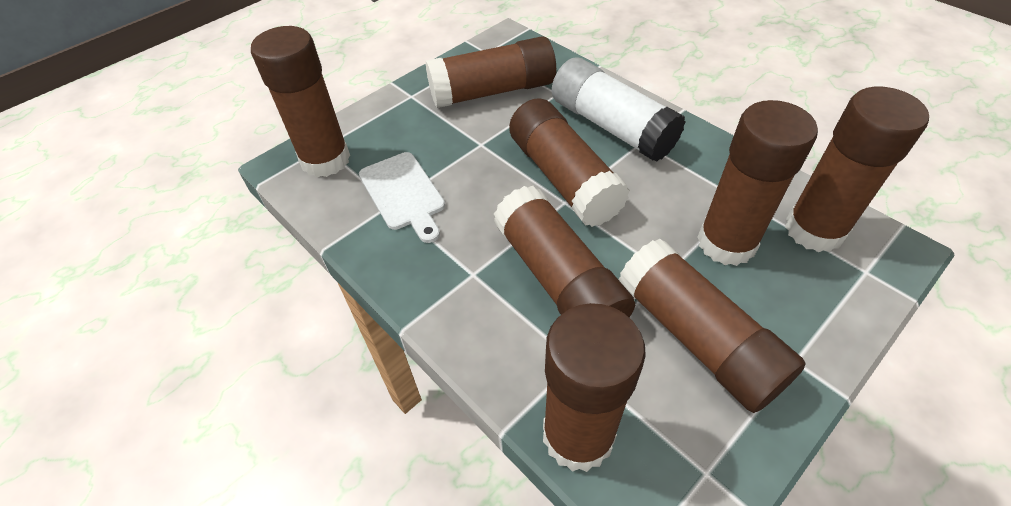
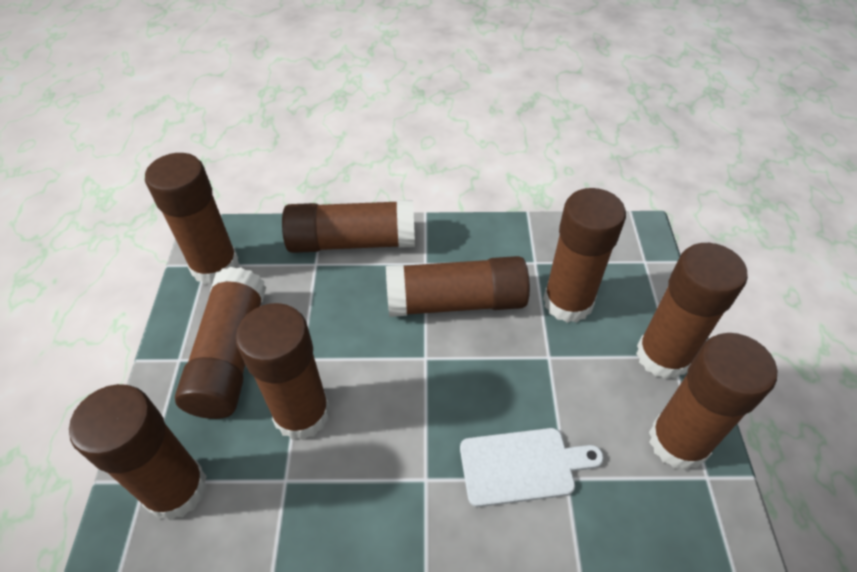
brown glue stick: [251,26,350,177] [425,36,556,108] [493,186,635,317] [509,98,630,227] [543,303,646,472] [618,239,806,413] [697,100,818,266] [785,87,929,252] = 8 -> [69,384,207,521] [145,153,239,284] [175,267,266,419] [236,303,330,440] [282,200,415,253] [386,256,530,317] [543,188,626,323] [636,243,748,380] [649,333,777,470] = 9
white glue stick: [552,57,685,162] = 1 -> none = 0

